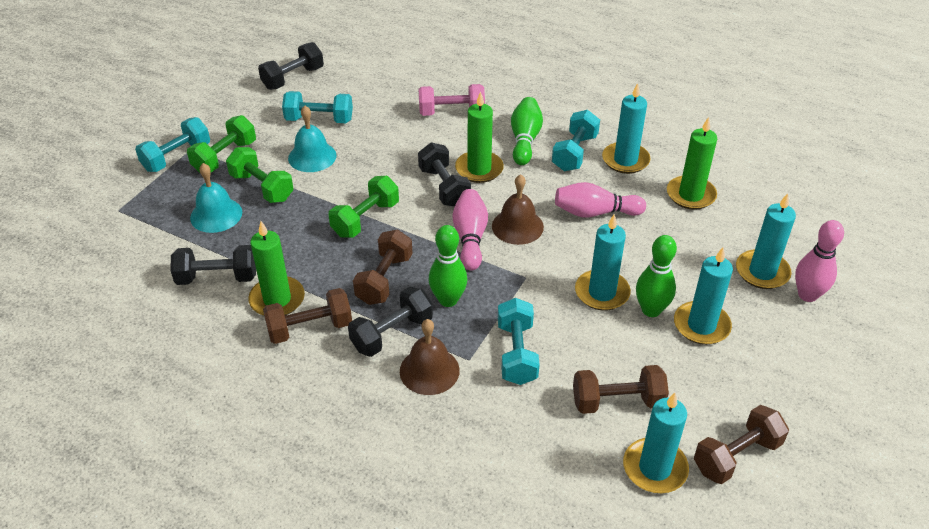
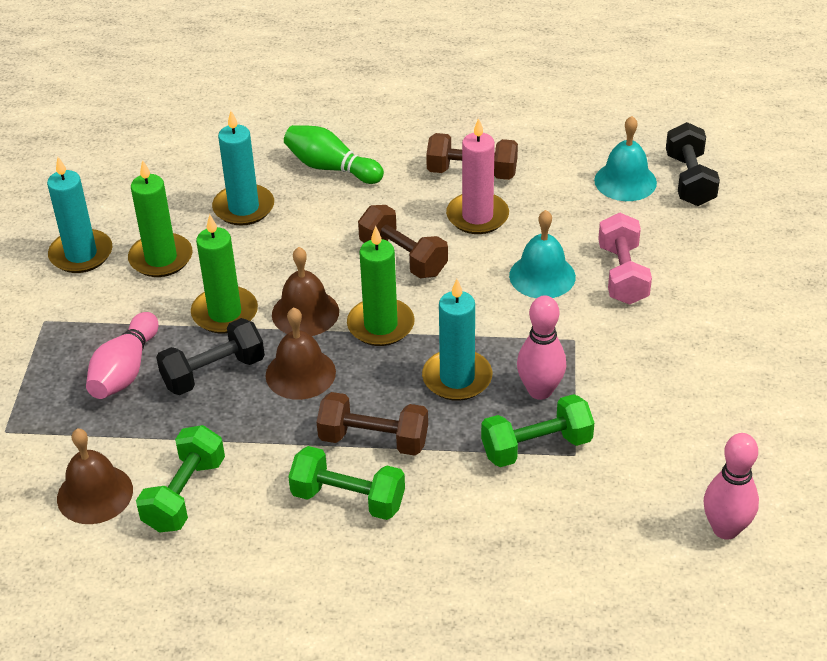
black dumbbell: [170,245,256,285] [258,42,324,90] [348,286,433,357] [418,142,471,207] = 4 -> [156,318,265,395] [666,122,720,206] = 2
brown bell: [400,319,460,395] [492,174,544,245] = 2 -> [57,428,133,524] [265,307,336,400] [272,247,339,336] = 3
brown dumbbell: [263,288,352,344] [353,230,413,305] [573,365,669,414] [694,405,789,484] = 4 -> [317,392,428,456] [358,205,448,278] [426,133,518,180] = 3
green bowling pin: [429,225,467,307] [511,97,543,165] [636,235,677,317] = 3 -> [284,125,384,184] = 1
pink candle: none = 0 -> [446,118,509,234] = 1
turquoise candle: [575,214,631,311] [602,83,650,174] [623,392,689,493] [674,247,733,345] [736,193,796,289] = 5 -> [47,157,112,273] [212,111,274,226] [422,279,492,401] = 3
turquoise dumbbell: [135,117,210,172] [282,91,353,123] [498,298,540,385] [552,110,600,171] = 4 -> none = 0

